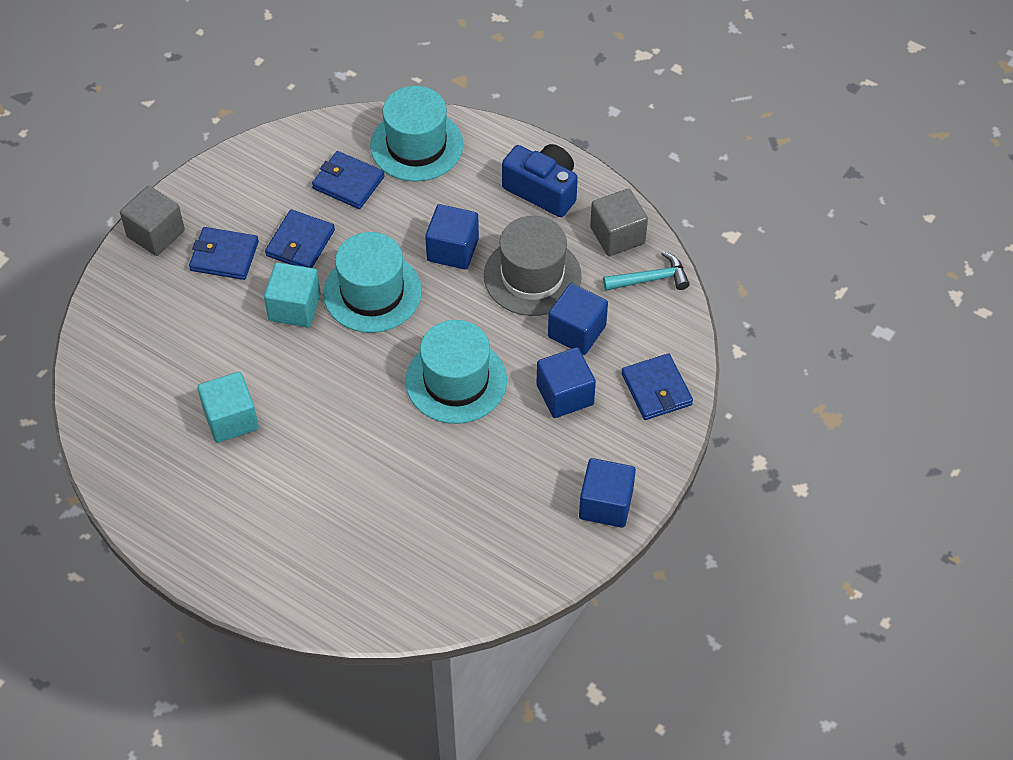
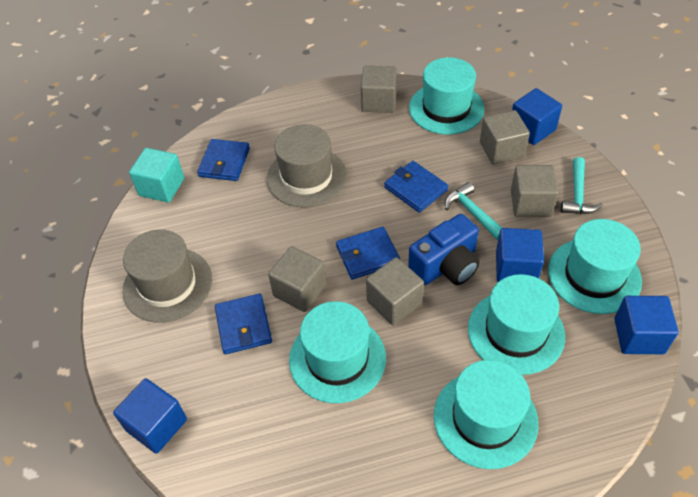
grey cube: [120,186,185,256] [590,189,648,256] = 2 -> [268,246,327,312] [361,66,397,113] [366,257,424,326] [480,110,530,165] [511,165,559,217] = 5
grey hat: [484,216,582,316] = 1 -> [123,229,212,323] [267,124,347,207] = 2
turquoise cube: [197,372,259,443] [264,263,321,327] = 2 -> [129,148,184,203] = 1
turquoise hammer: [603,251,690,291] = 1 -> [445,182,502,240] [561,157,603,214] = 2
turquoise hat: [323,232,422,333] [370,86,463,182] [405,320,507,424] = 3 -> [289,301,386,403] [409,57,485,135] [434,360,538,469] [468,274,565,375] [548,219,642,314] = 5

